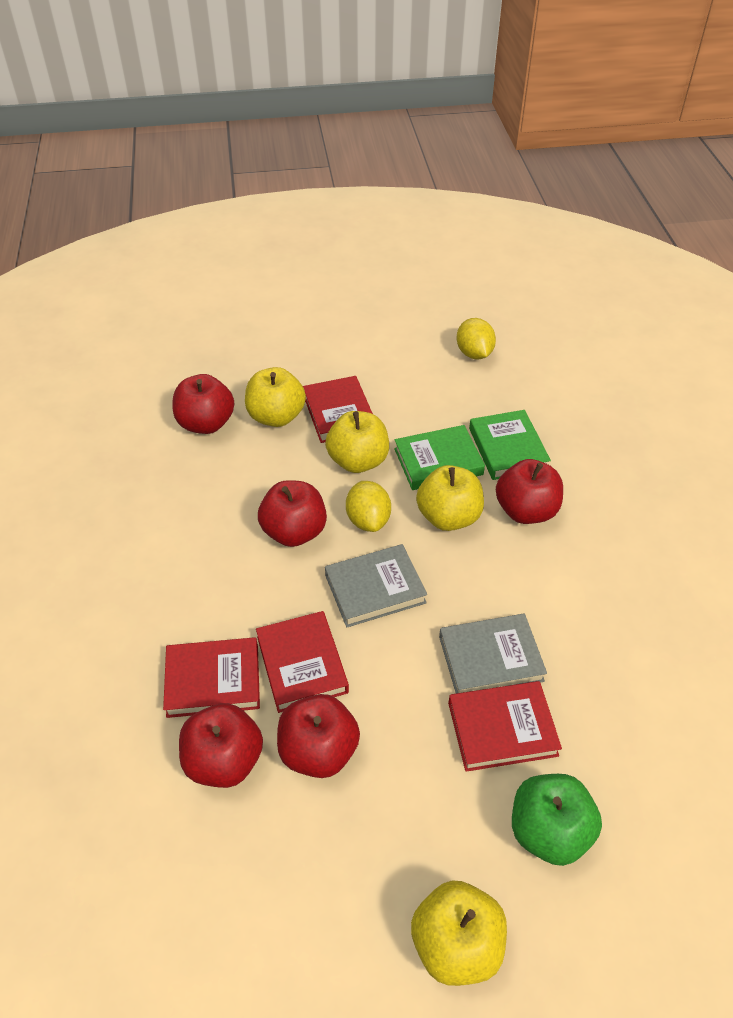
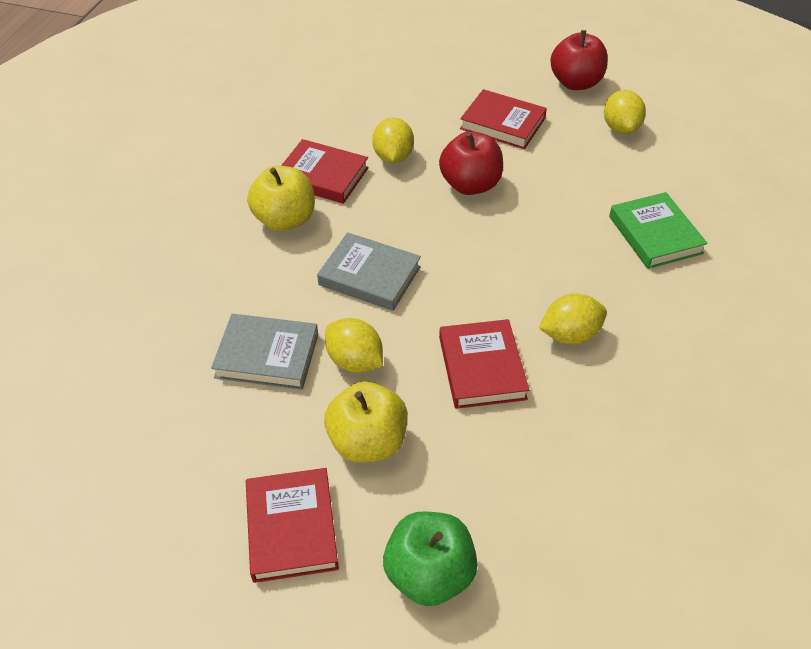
green book: [394,425,485,490] [469,410,551,480] = 2 -> [609,192,708,269] = 1
red apple: [173,374,234,434] [179,703,263,788] [258,480,327,547] [277,694,360,778] [496,459,563,524] = 5 -> [439,131,503,195] [550,30,608,90] = 2
yellow apple: [245,367,306,427] [325,411,389,473] [411,880,507,986] [416,465,484,531] = 4 -> [247,166,315,231] [324,381,408,463] = 2
yellow lemon: [346,481,391,532] [457,318,496,359] = 2 -> [325,318,383,373] [372,117,414,163] [539,293,607,345] [604,90,646,134] = 4

